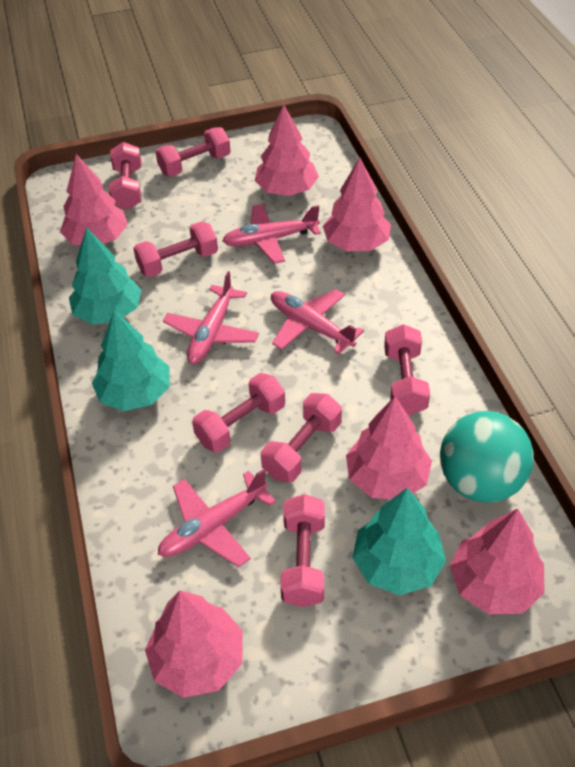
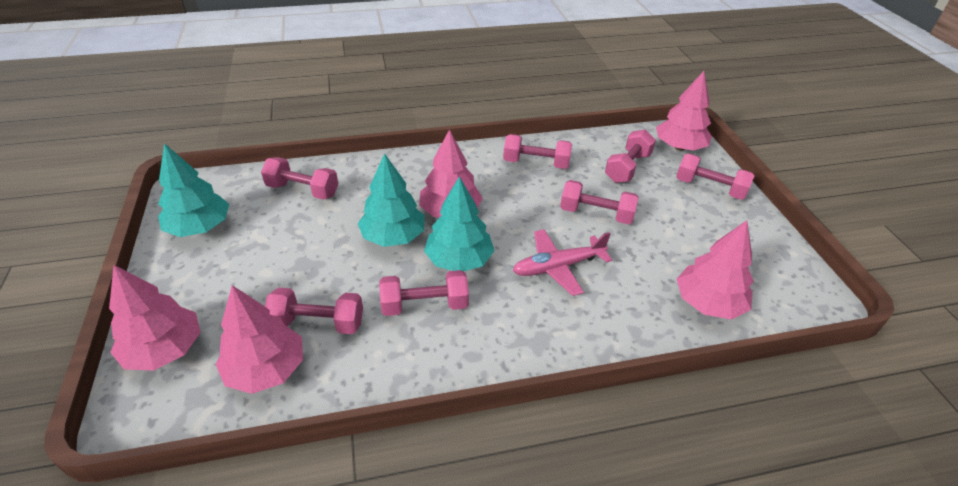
pink plane: [158,469,276,567] [163,271,259,364] [222,204,321,264] [271,289,364,354] = 4 -> [513,229,612,296] = 1
pink tree: [60,154,128,245] [145,591,243,698] [255,105,319,196] [323,158,391,251] [346,396,432,499] [449,508,545,615] = 6 -> [109,265,201,371] [216,285,303,394] [419,129,483,218] [656,71,712,151] [677,220,754,319] = 5
turquoise ball: [440,411,534,503] = 1 -> none = 0

